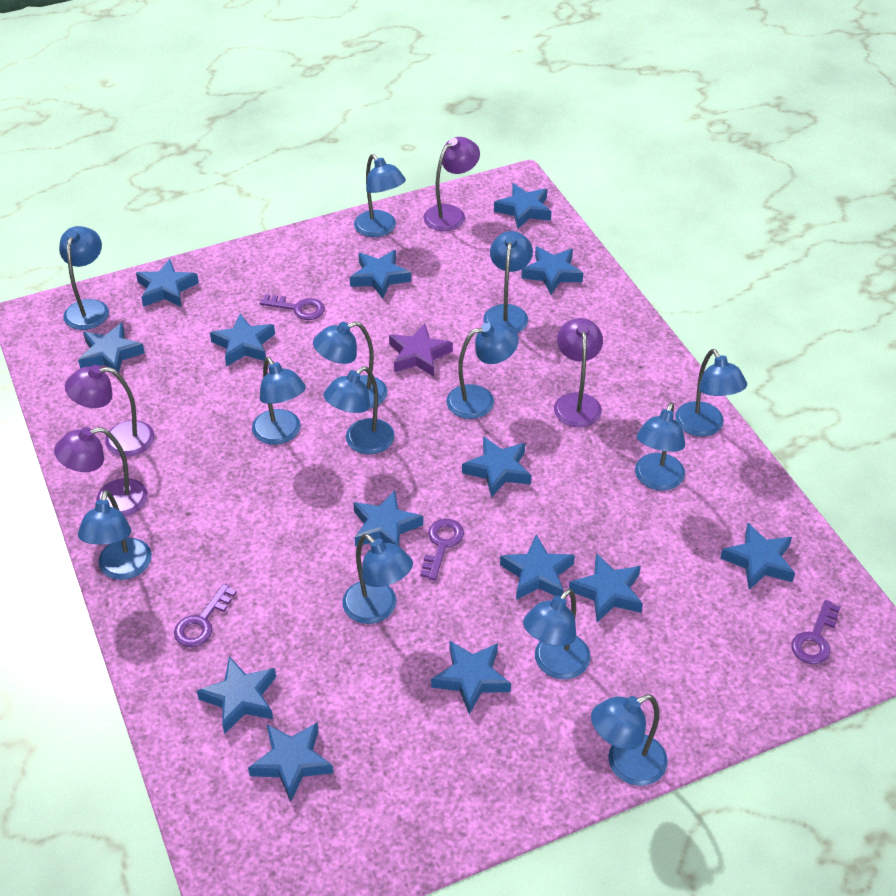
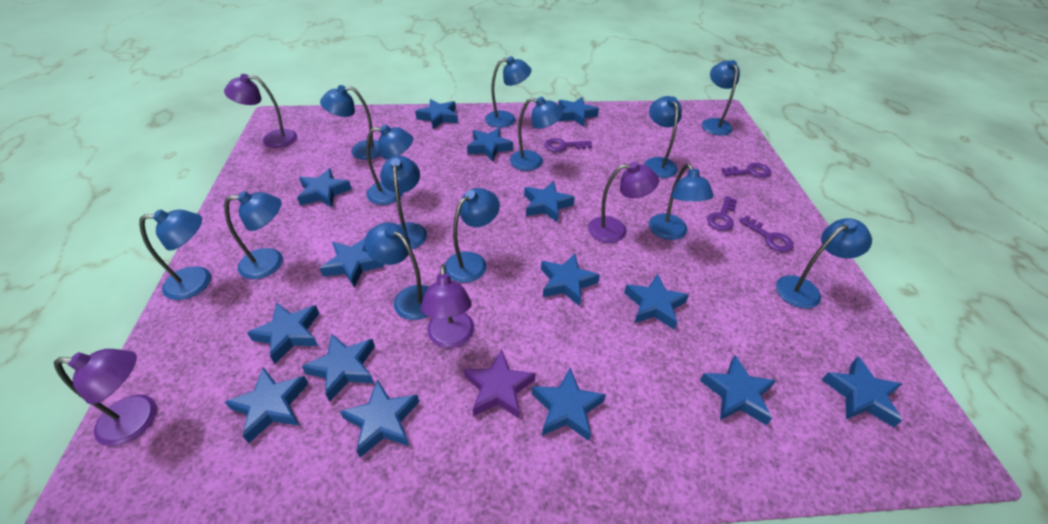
blue star: [78,323,145,373] [136,259,199,307] [197,657,276,734] [210,314,275,367] [248,723,333,802] [350,250,411,298] [353,490,423,547] [431,641,511,715] [462,436,531,498] [494,183,551,229] [500,535,575,600] [521,247,583,294] [569,553,643,622] [720,523,795,590] = 14 -> [225,367,309,443] [247,302,320,364] [297,168,352,208] [302,333,375,402] [320,238,384,287] [340,379,419,457] [415,99,458,129] [467,128,513,162] [524,181,575,223] [532,368,606,441] [541,254,600,306] [558,97,599,127] [624,274,689,329] [700,355,776,425] [822,357,903,427] = 15

